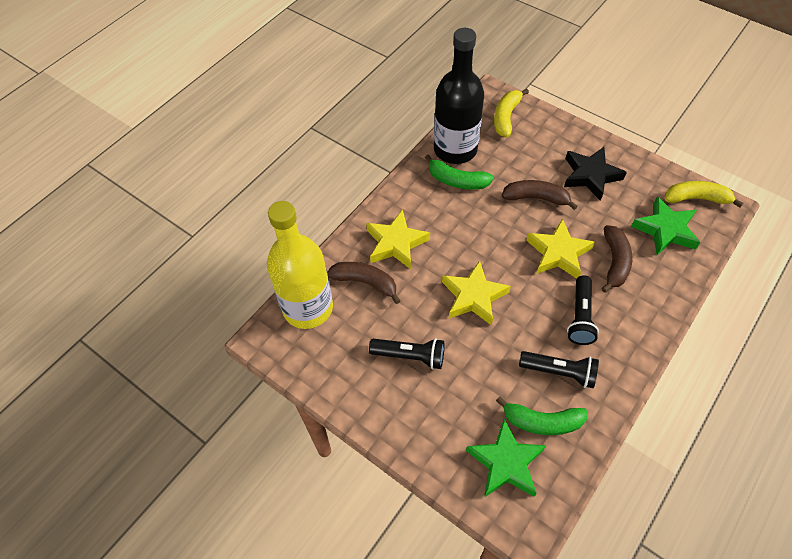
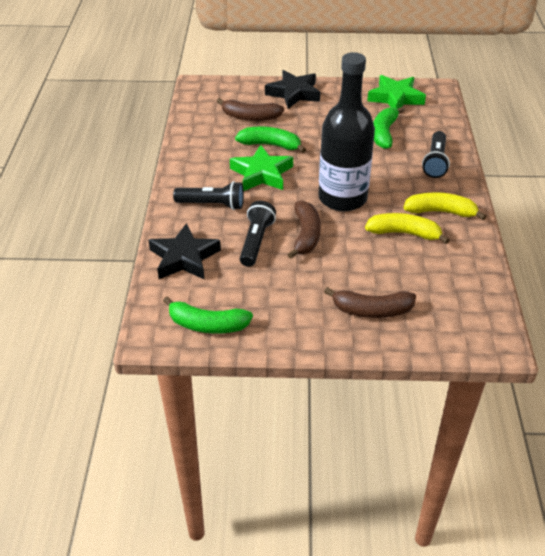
black star: [564,147,627,201] = 1 -> [148,223,221,280] [265,70,320,109] = 2
green banana: [425,154,494,190] [496,396,588,435] = 2 -> [163,297,253,334] [235,127,306,153] [373,107,405,149] = 3
yellow bottle: [267,201,333,329] = 1 -> none = 0
yellow star: [366,209,430,269] [442,260,511,326] [526,218,595,279] = 3 -> none = 0

